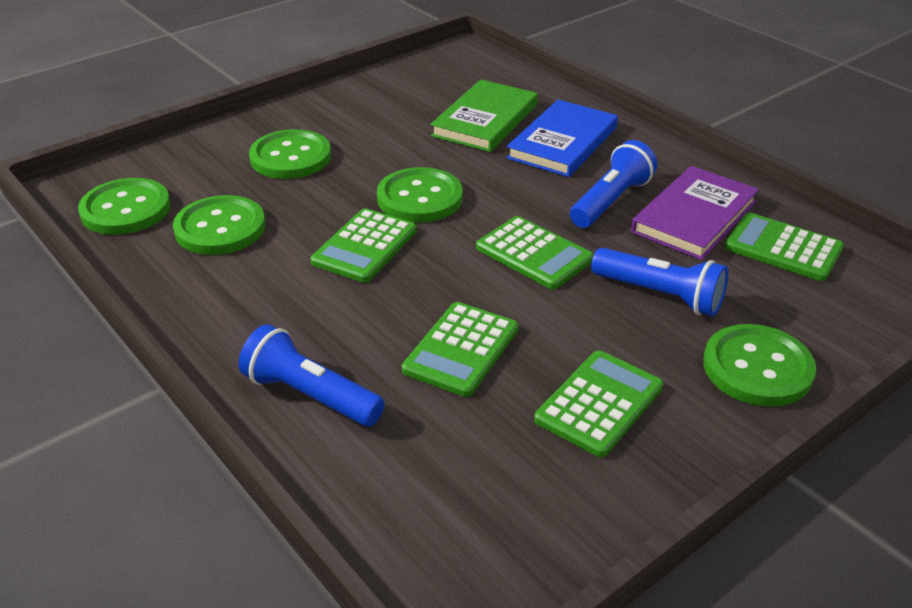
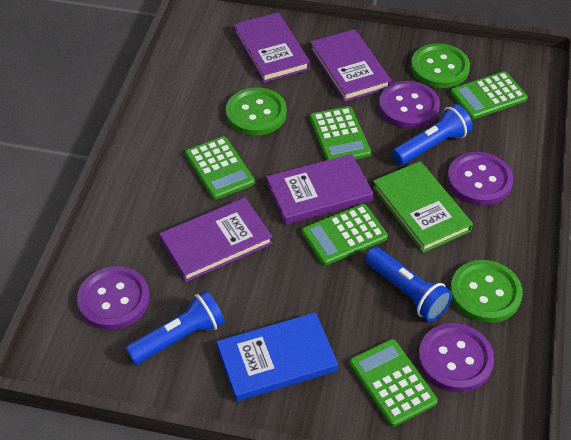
green button: [78,178,171,235] [173,195,266,255] [249,129,331,179] [377,167,463,222] [703,324,816,407] = 5 -> [226,87,287,136] [411,43,470,88] [450,260,523,323] = 3
purple book: [631,166,759,260] = 1 -> [159,197,273,282] [234,12,310,83] [266,154,373,225] [310,29,391,102] = 4
purple button: none = 0 -> [77,266,150,330] [379,81,440,128] [418,323,494,392] [447,152,513,205] = 4

